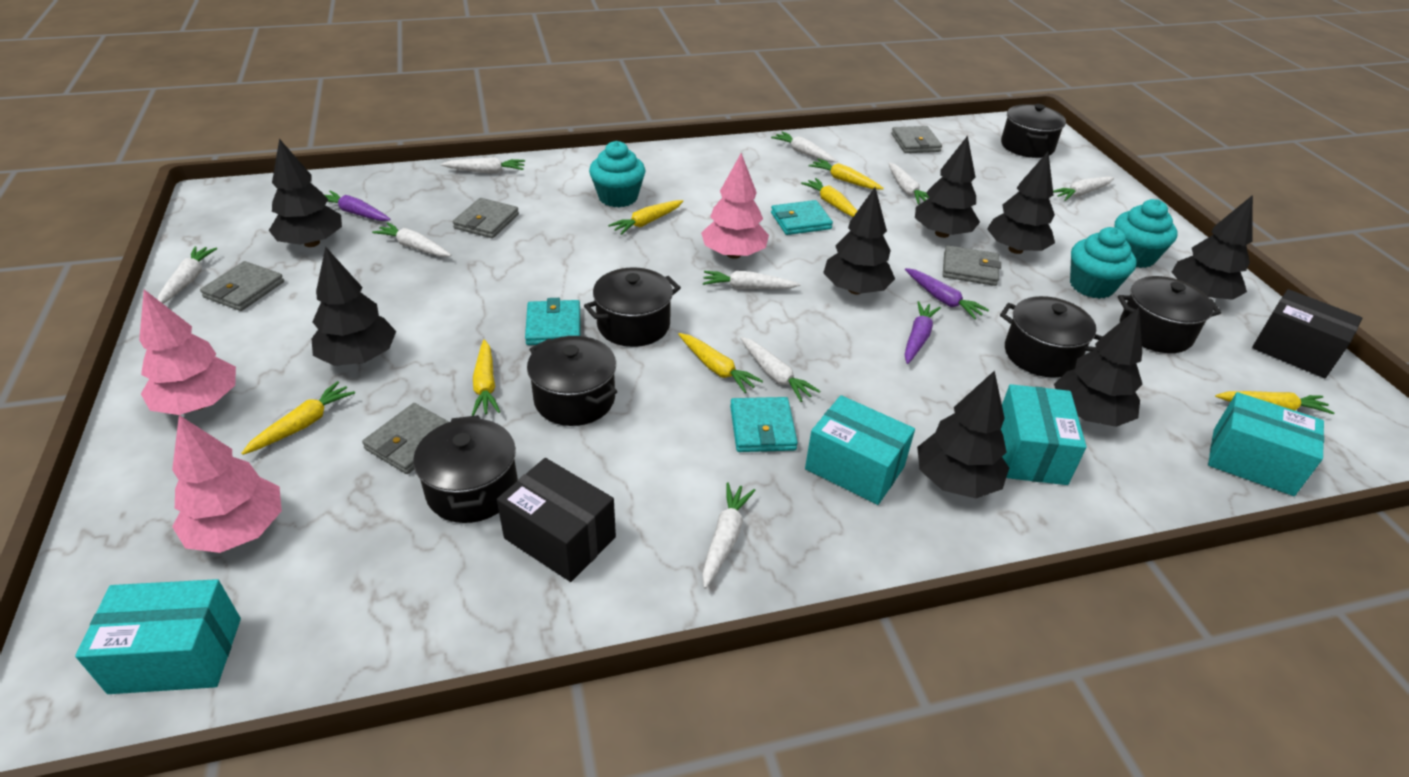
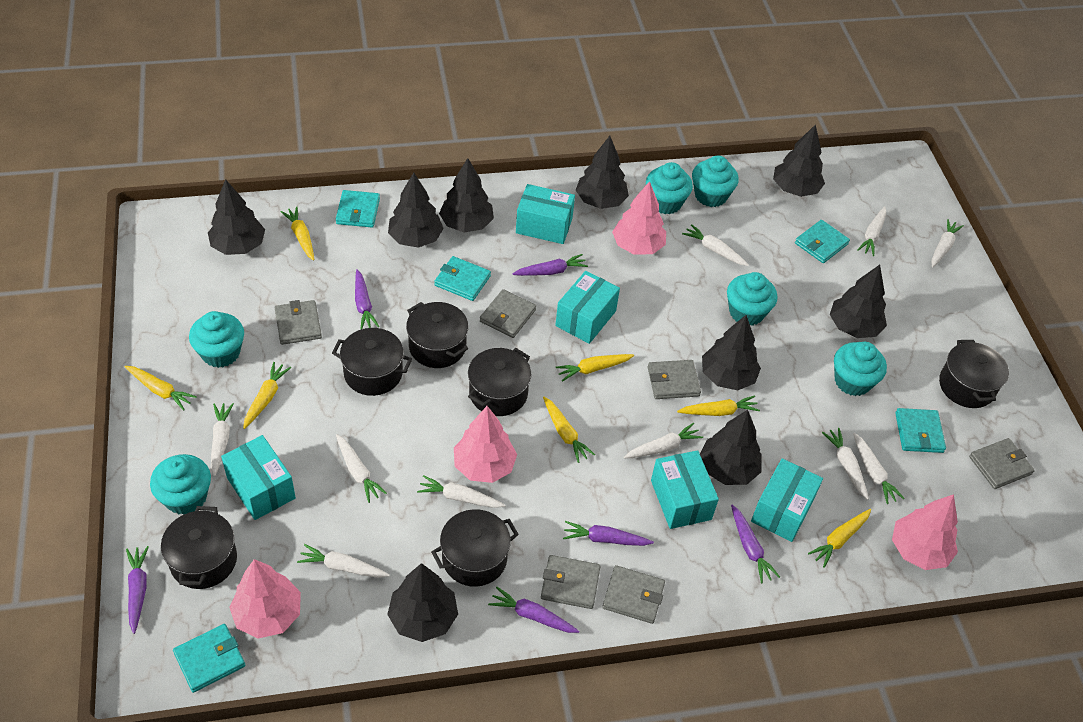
black box: [497,458,616,582] [1252,289,1362,378] = 2 -> none = 0
black tree: [269,139,342,247] [311,246,396,366] [823,187,895,294] [915,136,980,238] [917,370,1009,498] [987,152,1055,254] [1054,307,1142,427] [1172,195,1253,300] = 8 -> [208,179,265,255] [387,563,458,642] [388,173,444,248] [439,158,494,233] [576,136,629,209] [700,410,762,485] [702,315,761,390] [773,124,825,197] [830,265,887,338] = 9
grey wallet: [200,261,284,311] [362,403,449,474] [453,198,519,238] [891,126,942,153] [943,245,1001,286] = 5 -> [275,300,322,345] [480,289,536,338] [541,555,601,609] [602,565,665,624] [648,360,701,399] [969,438,1035,489] = 6
pink tree: [139,290,236,415] [172,415,282,553] [701,153,769,259] = 3 -> [229,559,301,638] [454,406,517,483] [612,181,666,255] [892,494,958,570] = 4
purple carrot: [325,191,391,221] [905,268,989,319] [905,301,941,364] = 3 -> [126,546,149,634] [355,269,379,330] [488,587,579,633] [512,254,588,276] [563,521,654,546] [731,505,780,583] = 6
turquoise box: [75,579,241,694] [805,395,915,505] [1001,384,1087,485] [1208,392,1324,496] = 4 -> [221,435,296,520] [516,184,575,244] [555,271,620,344] [651,450,719,529] [751,458,823,542] = 5
turquoise cupcake: [589,141,645,207] [1070,227,1136,299] [1114,199,1178,268] = 3 -> [150,454,211,515] [189,311,244,368] [646,162,693,214] [692,156,739,207] [727,272,778,326] [834,342,887,396] = 6
turquoise wallet: [525,298,580,345] [730,397,798,452] [771,200,833,235] = 3 -> [173,624,245,693] [336,190,380,228] [434,256,491,301] [795,220,850,263] [895,408,946,453] = 5
white carrot: [158,246,218,303] [372,222,451,257] [441,157,525,173] [702,482,756,589] [703,271,800,289] [740,337,820,402] [771,132,838,162] [888,163,929,205] [1053,177,1114,201] = 9 -> [211,403,234,476] [297,544,390,578] [336,434,387,503] [417,475,505,508] [624,423,703,459] [682,224,749,266] [822,428,869,500] [853,433,905,504] [858,206,886,256] [931,219,964,268] = 10

